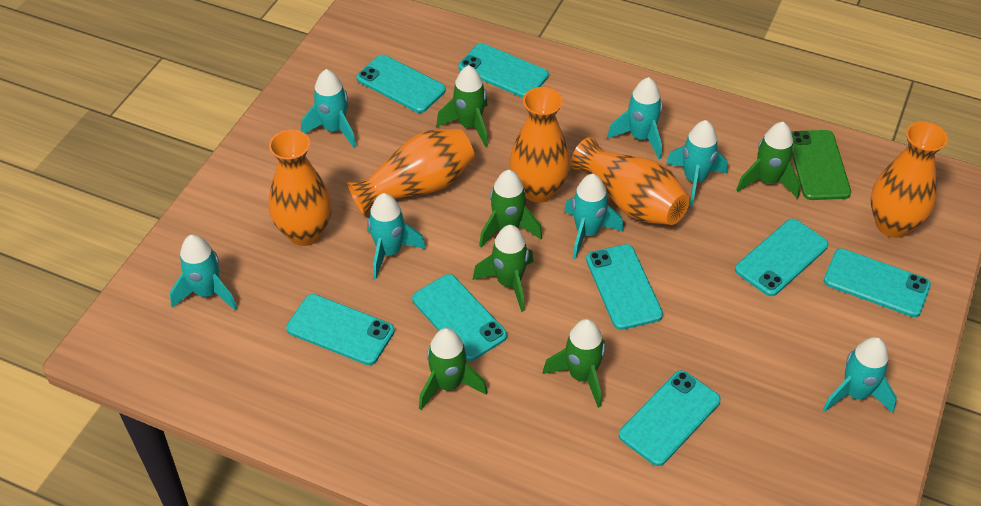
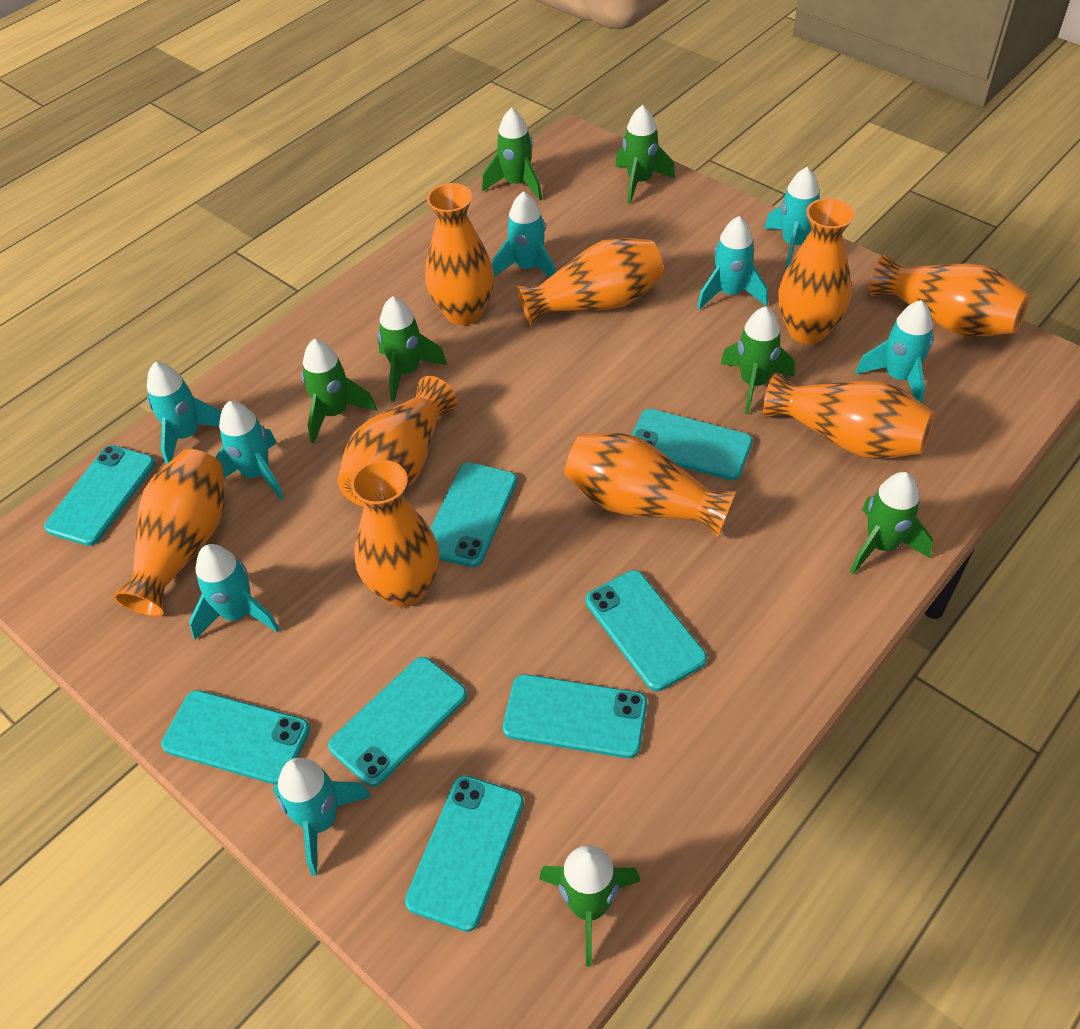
green phone: [791,130,851,200] = 1 -> none = 0
green rocket: [419,328,487,410] [436,65,488,147] [472,225,533,312] [479,170,542,248] [542,319,605,408] [736,122,800,199] = 6 -> [302,339,377,443] [378,296,447,402] [482,108,542,200] [539,845,640,967] [615,105,675,204] [721,306,795,414] [850,472,933,574] = 7
orange vase: [269,130,332,246] [347,129,475,216] [509,87,571,203] [571,137,690,225] [870,121,948,238] = 5 -> [113,449,225,617] [338,376,457,506] [351,460,439,607] [425,183,494,325] [516,238,664,326] [564,433,736,537] [763,373,934,459] [778,198,855,344] [869,254,1030,337] = 9
turquoise rocket: [170,235,237,311] [301,69,356,148] [367,193,426,279] [564,174,623,259] [607,77,663,159] [666,120,728,206] [823,337,897,413] = 7 -> [147,362,221,464] [189,544,280,640] [215,401,284,499] [273,758,371,876] [492,191,556,278] [697,216,768,310] [764,167,819,269] [855,300,934,403] = 8

